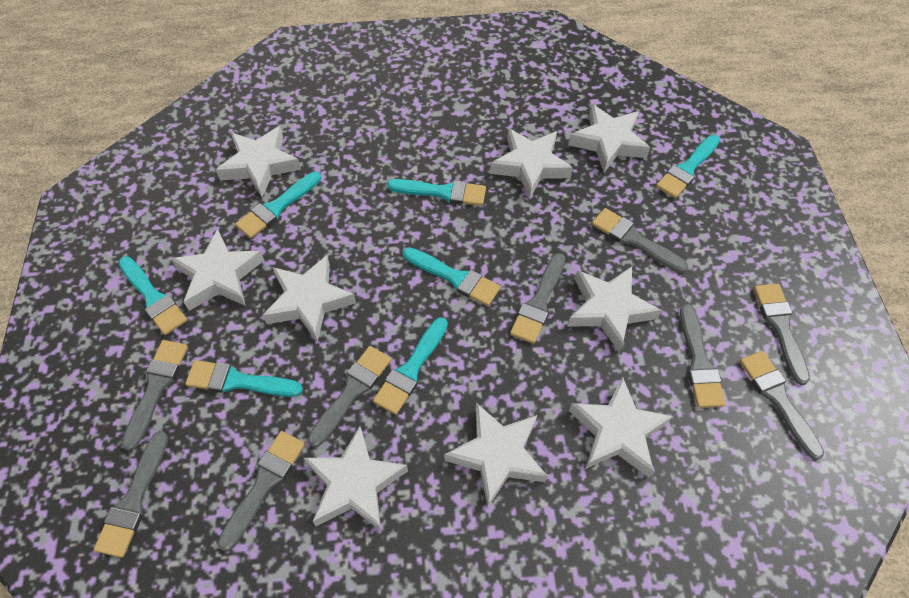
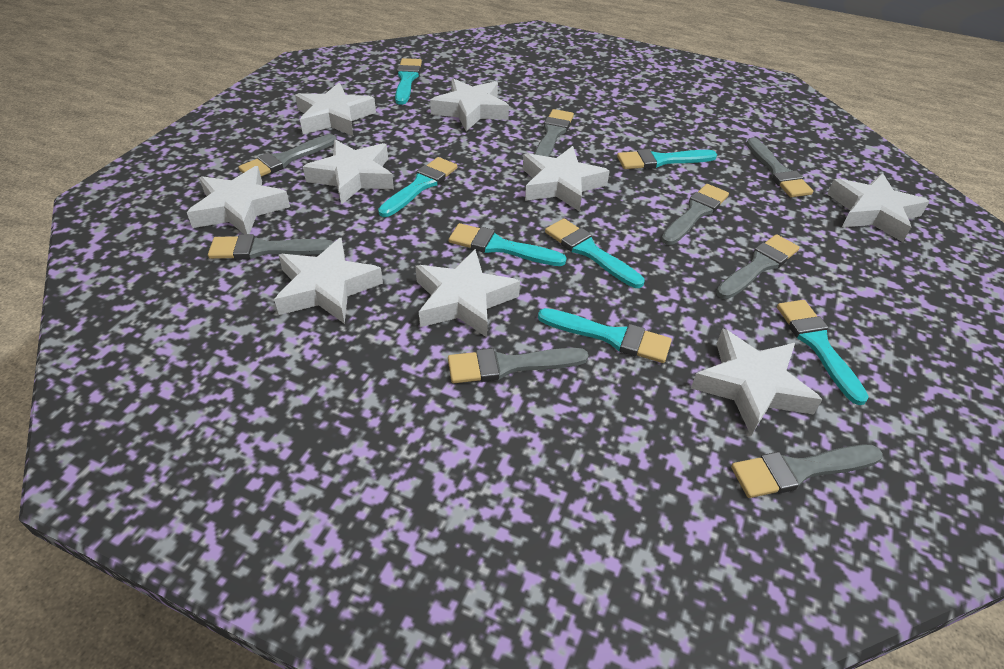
grey brush: [93,431,168,558] [121,340,188,451] [217,431,305,551] [307,346,391,447] [510,253,565,344] [592,208,688,273] [680,304,726,408] [740,351,824,460] [754,284,810,385] = 9 -> [208,234,334,259] [239,134,337,177] [448,348,589,383] [534,109,574,157] [661,184,729,245] [716,234,800,299] [731,445,883,498] [746,138,813,197] = 8

